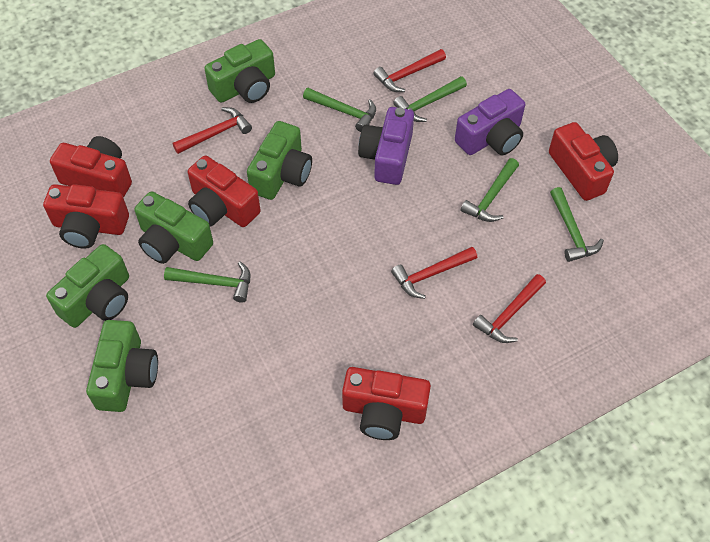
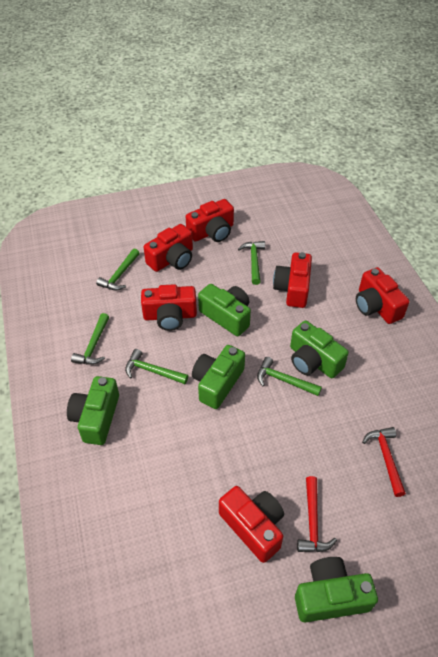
purple camera: [358,107,414,185] [455,89,525,155] = 2 -> none = 0
red camera: [43,184,129,249] [50,136,132,198] [188,155,261,227] [342,367,431,440] [549,122,618,201] = 5 -> [141,284,197,331] [144,224,193,272] [186,199,234,242] [219,486,284,563] [273,252,312,308] [356,267,410,324] = 6
red hammer: [173,107,252,154] [373,49,446,92] [391,247,477,299] [473,274,546,343] = 4 -> [297,476,337,552] [362,427,406,497] = 2

